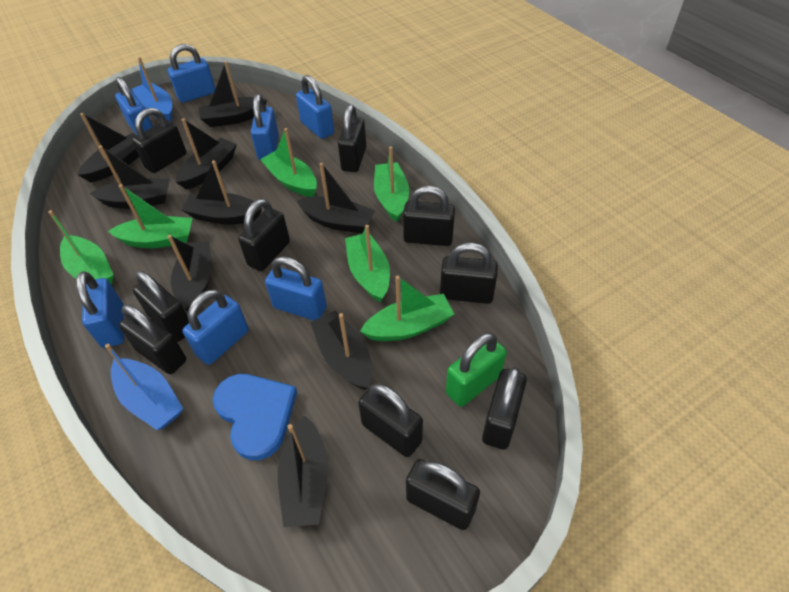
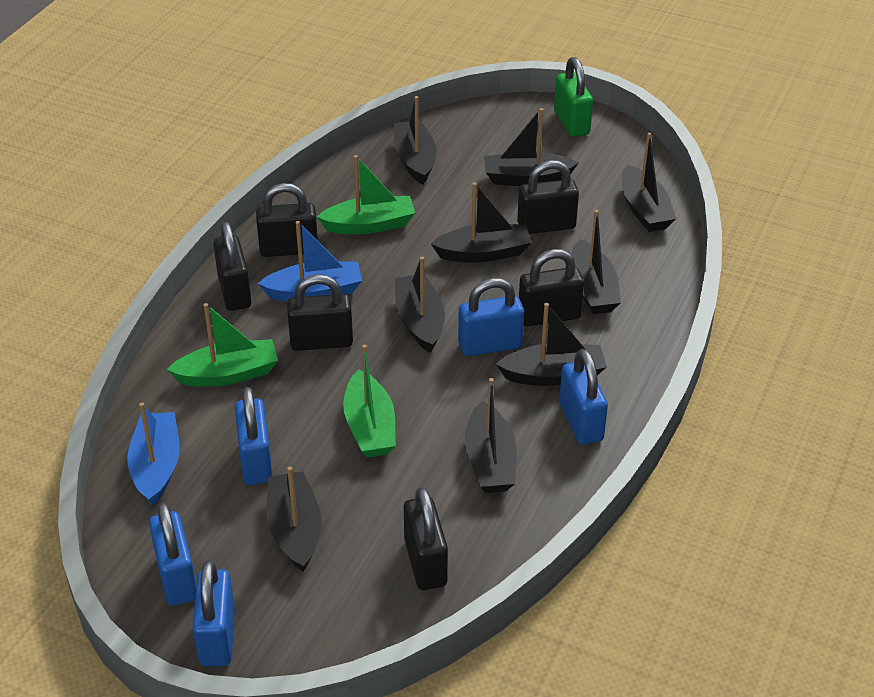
black padlock: [119,305,186,374] [132,108,186,173] [133,271,189,342] [238,199,290,271] [338,105,366,172] [358,383,423,457] [403,186,455,246] [406,459,480,530] [440,243,498,304] [482,367,527,450] = 10 -> [213,222,251,311] [256,183,318,257] [287,274,353,351] [404,487,448,590] [517,160,579,234] [519,249,584,326] = 6
blue heart: [213,374,297,460] = 1 -> none = 0
blue padlock: [76,271,124,348] [115,77,153,135] [168,44,215,103] [182,289,249,365] [251,94,279,160] [265,256,327,321] [296,75,334,139] = 7 -> [149,502,196,606] [193,560,235,667] [235,387,273,485] [458,278,524,356] [559,349,608,445] = 5
green boat: [48,210,113,284] [108,184,193,248] [260,128,317,197] [345,225,390,303] [360,276,454,341] [374,146,409,222] = 6 -> [167,303,278,387] [317,155,415,234] [343,344,395,458] = 3

